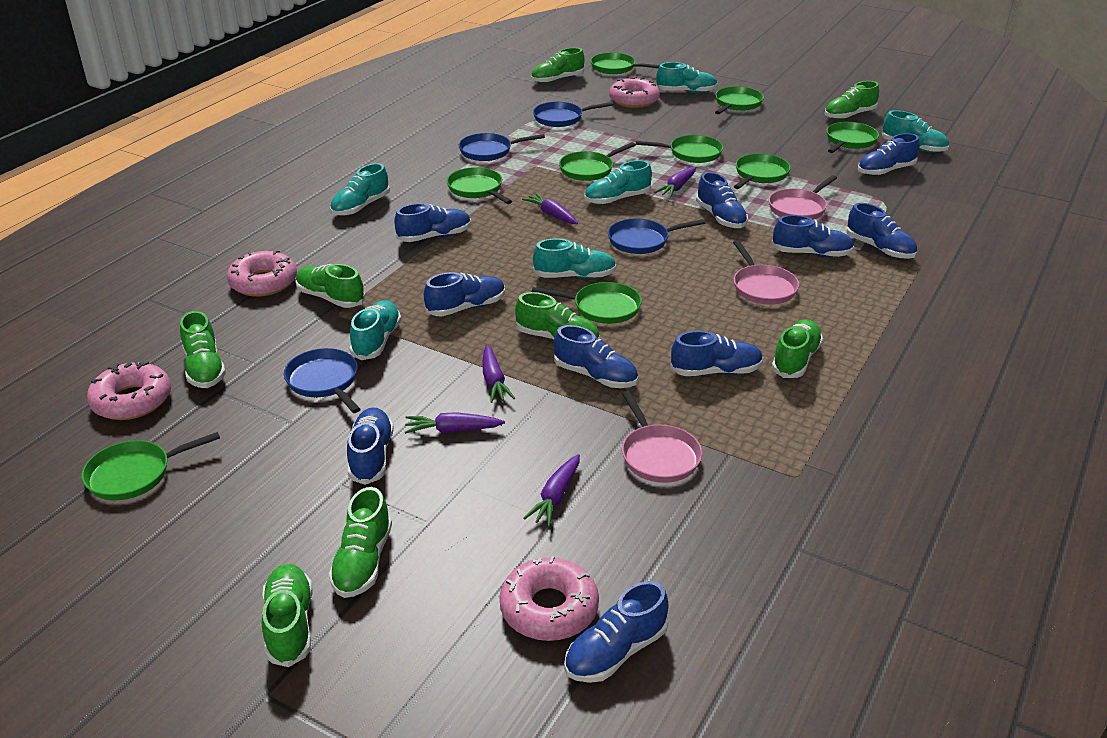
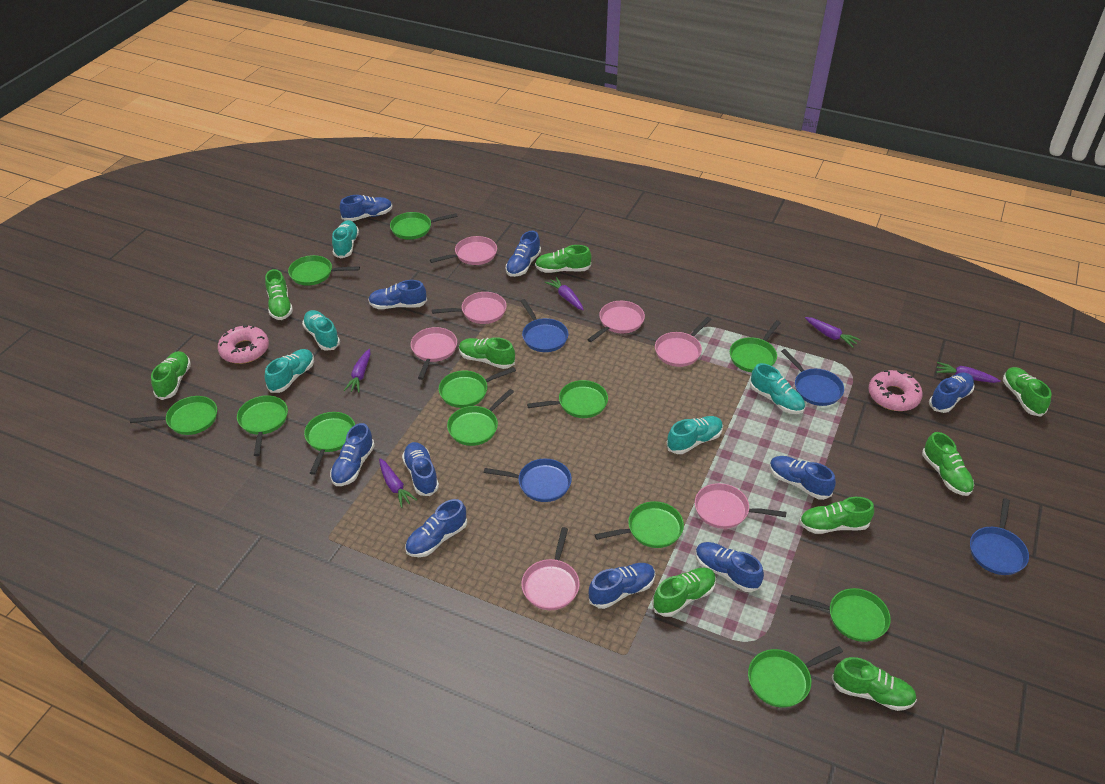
green pan: [81,432,220,501] [447,167,512,204] [532,282,642,324] [559,142,636,181] [591,53,660,74] [636,135,723,163] [715,86,764,114] [734,154,791,189] [826,122,879,153] = 9 -> [130,396,217,435] [237,395,288,456] [288,255,360,285] [304,412,355,475] [390,212,458,240] [439,367,516,408] [447,389,514,446] [527,380,608,418] [595,501,684,548] [730,320,781,372] [748,646,843,708] [790,588,891,642] = 12
green shoe: [180,311,226,388] [262,564,313,667] [296,264,365,308] [329,487,392,598] [515,292,599,339] [531,48,584,83] [772,319,823,378] [825,81,879,120] = 8 -> [151,351,191,400] [265,269,293,320] [459,337,515,369] [535,245,591,273] [652,568,716,617] [799,497,874,534] [832,657,917,711] [922,432,974,496] [1003,367,1052,417] = 9
pink donut: [87,361,171,420] [227,250,297,297] [499,556,599,641] [609,77,660,108] = 4 -> [218,325,269,364] [869,370,923,411] = 2
pink pan: [622,391,702,483] [733,240,799,305] [769,175,837,220] = 3 -> [411,327,457,380] [430,236,497,265] [432,292,507,324] [521,527,580,610] [587,301,645,342] [655,317,711,367] [695,483,786,529] = 7
turquoise shoe: [330,163,390,216] [350,300,401,360] [533,239,616,279] [585,160,652,205] [656,62,718,93] [882,110,949,153] = 6 -> [265,349,314,393] [302,310,340,351] [332,220,359,258] [666,416,723,454] [750,363,805,414] = 5

